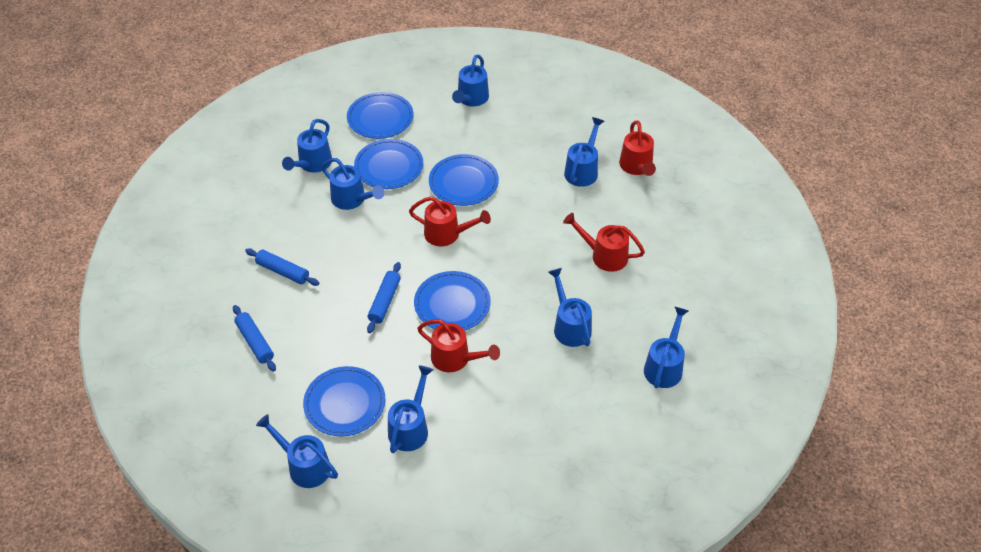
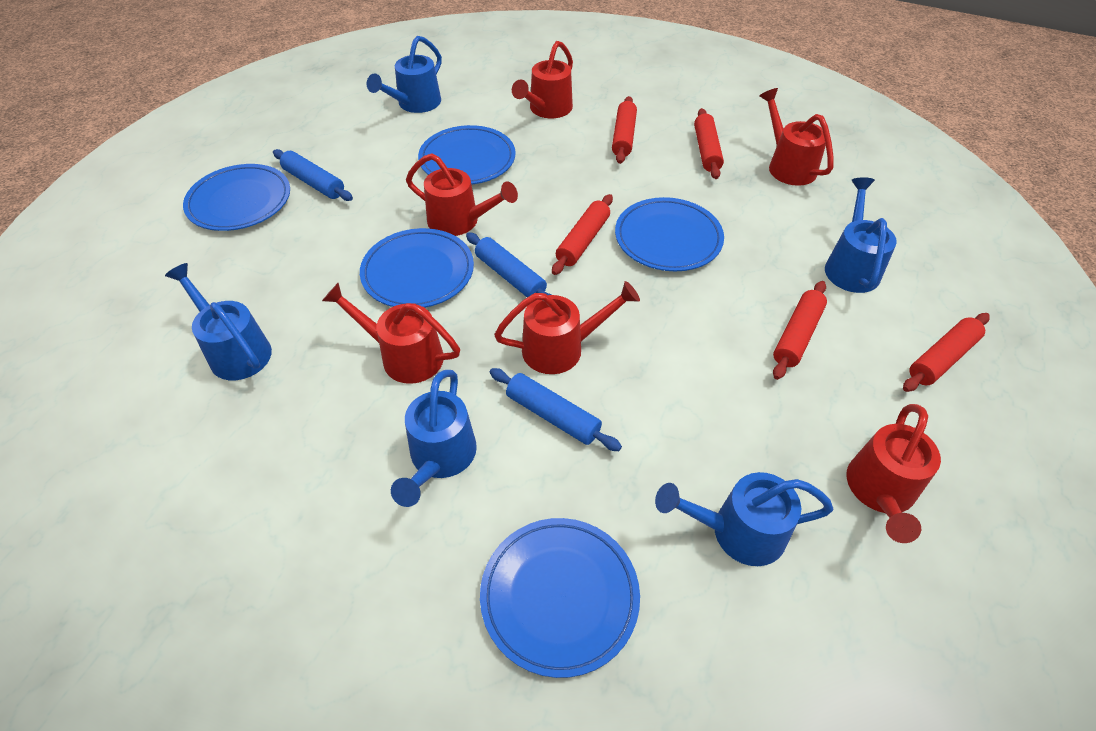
blue watering can: [256,414,338,488] [282,119,332,173] [322,158,384,210] [388,365,434,453] [452,54,489,106] [548,268,592,347] [564,117,604,187] [644,306,689,388] = 8 -> [165,263,272,380] [367,36,442,113] [391,370,477,507] [655,472,833,566] [825,177,897,293] = 5
red rolling pin: none = 0 -> [552,194,613,275] [612,96,637,164] [694,108,724,179] [773,281,827,380] [903,313,989,392] = 5
red watering can: [409,196,491,246] [417,319,500,372] [563,213,645,272] [619,120,656,176] = 4 -> [322,283,460,384] [406,153,518,236] [494,281,640,374] [512,41,573,118] [760,88,834,186] [846,404,941,543] = 6

